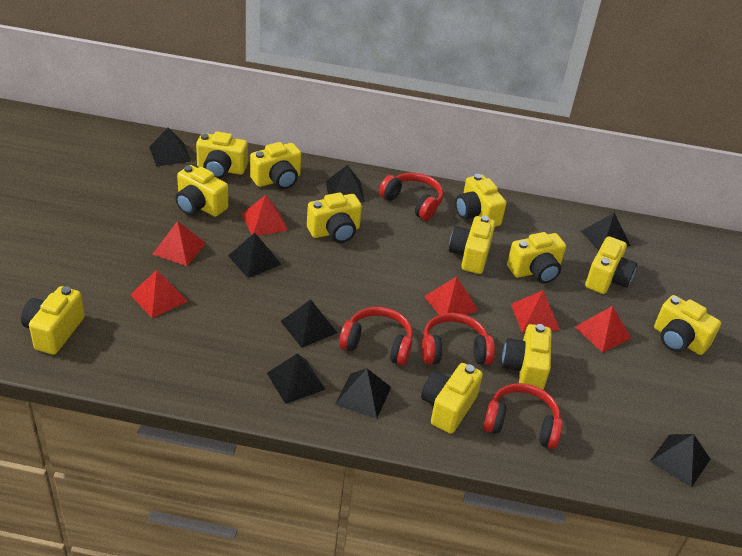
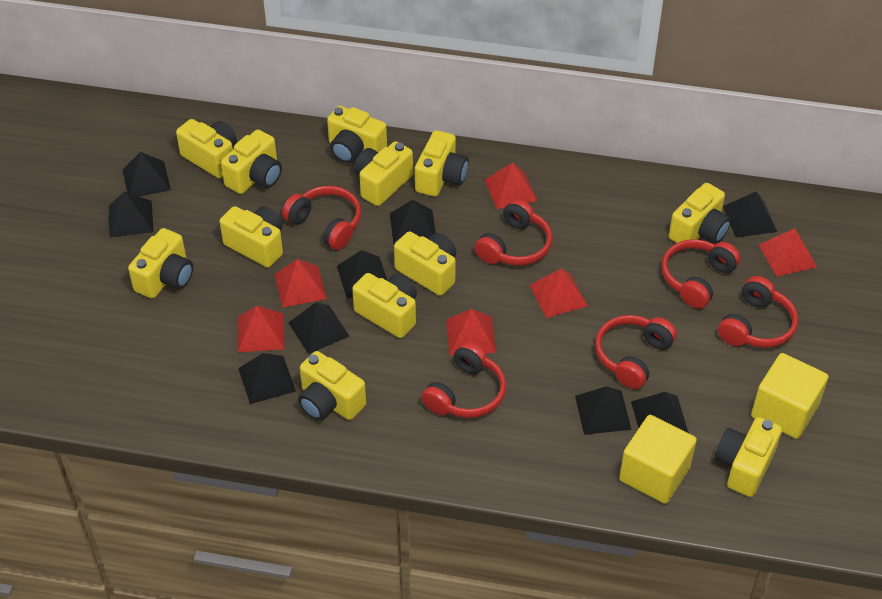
black pyramid: [149,127,191,167] [228,233,282,278] [267,353,326,404] [281,299,337,348] [326,165,365,202] [335,368,391,419] [581,212,631,251] [650,434,710,487] = 8 -> [109,191,154,237] [123,152,171,197] [238,353,296,404] [288,302,349,354] [337,250,387,298] [390,200,436,244] [575,386,632,435] [631,392,689,433] [723,191,777,237] = 9
red headphones: [339,307,413,366] [379,172,443,221] [422,313,495,364] [483,383,563,449] = 4 -> [282,186,361,250] [421,342,506,418] [474,199,553,266] [595,315,677,389] [661,239,740,309] [718,276,798,348] = 6
yellow cube: none = 0 -> [619,415,697,504] [751,353,829,439] = 2

